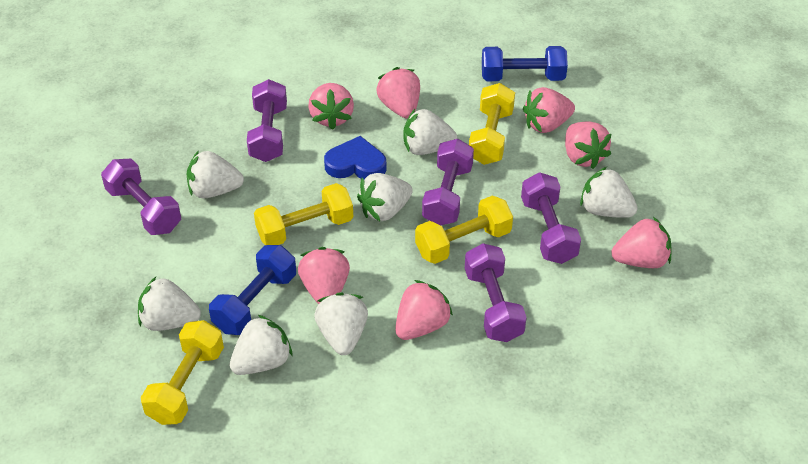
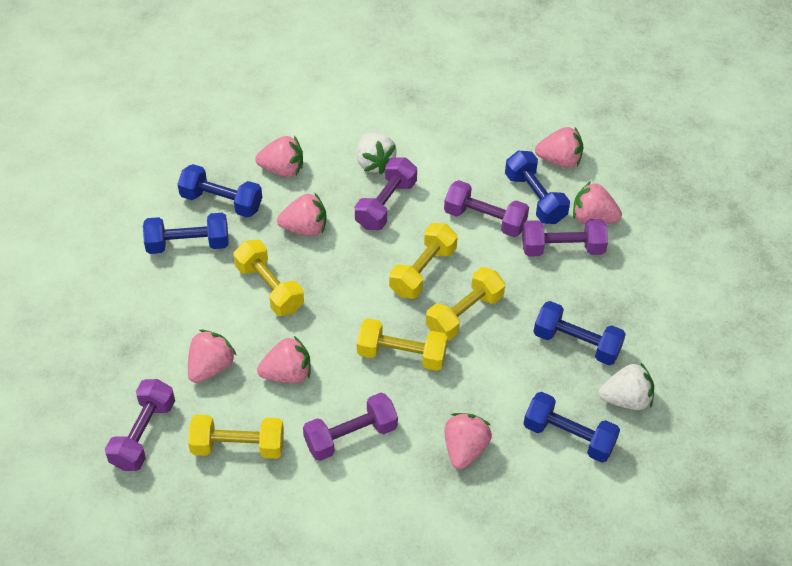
blue dumbbell: [209,245,296,335] [482,46,568,81] = 2 -> [143,213,229,254] [178,164,262,218] [505,151,570,224] [523,392,620,463] [533,301,626,365] = 5
blue heart: [324,136,387,179] = 1 -> none = 0
white strawberry: [138,277,201,331] [186,150,244,199] [230,315,293,375] [314,292,368,355] [357,173,413,221] [403,109,457,155] [580,167,638,218] = 7 -> [357,133,397,175] [599,362,654,410] = 2
yellow dumbbell: [141,320,224,425] [254,183,353,245] [415,196,513,264] [469,83,515,165] = 4 -> [188,414,284,459] [233,239,304,316] [357,318,448,371] [389,223,458,299] [426,267,505,341] = 5

